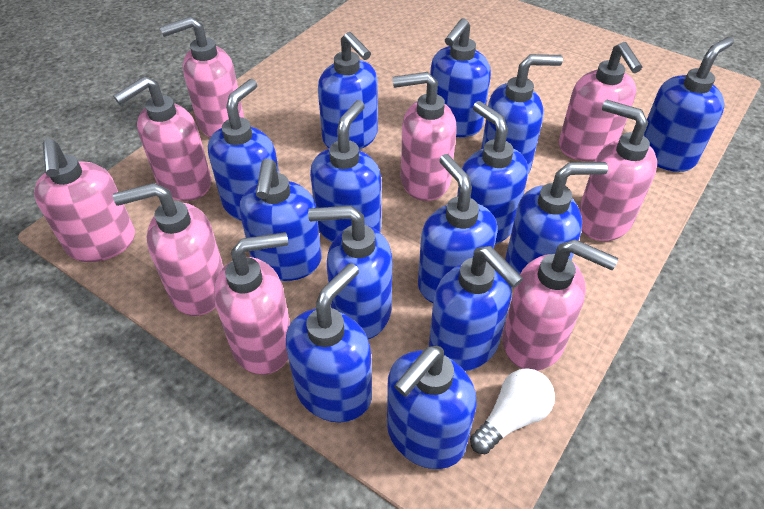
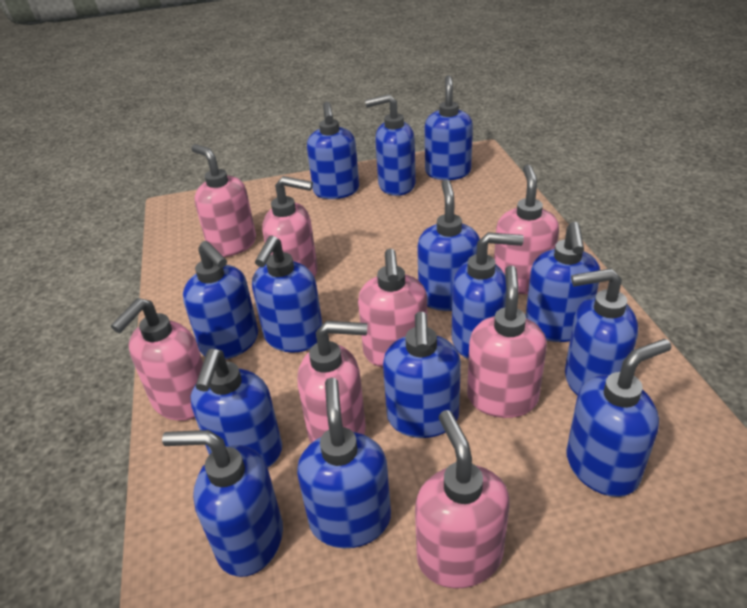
pink soap dispenser: [34,139,135,262] [113,76,211,201] [113,183,224,316] [160,16,244,138] [214,232,290,375] [392,72,457,201] [502,239,618,371] [559,42,642,161] [579,100,657,241] = 9 -> [111,298,203,421] [191,144,256,257] [262,176,318,278] [298,321,367,443] [358,249,428,368] [415,410,509,588] [467,265,547,418] [494,164,559,294] = 8
white light bulb: [470,368,555,454] = 1 -> none = 0

